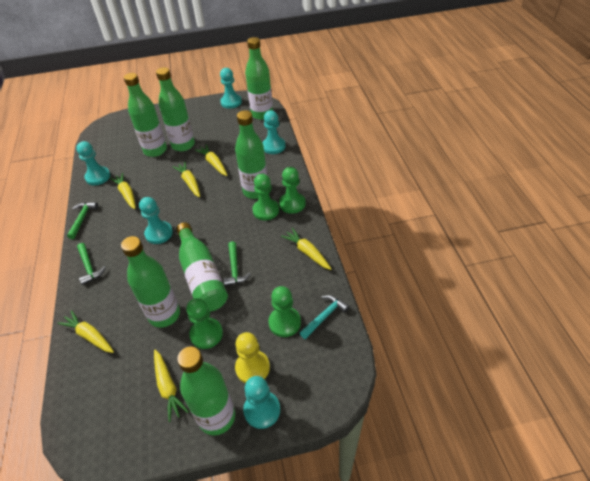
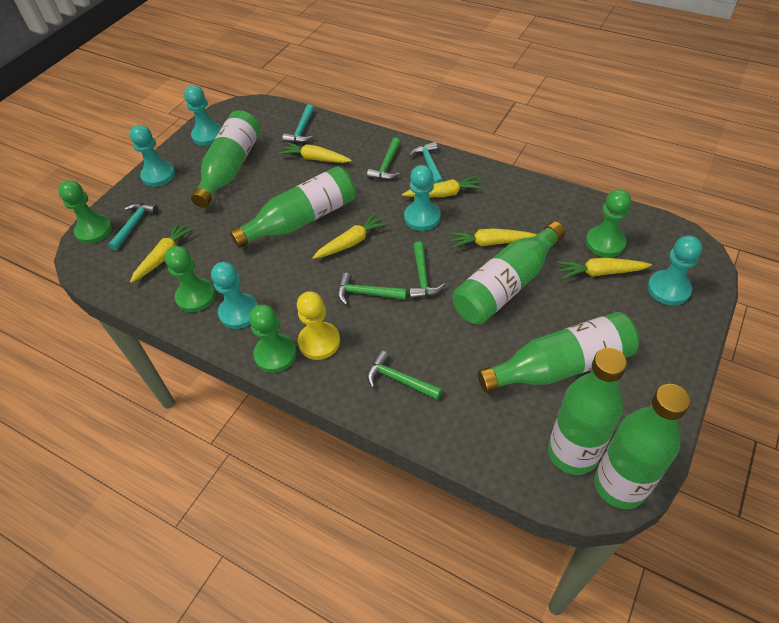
green bottle: [121,236,180,328] [124,73,167,157] [156,67,195,151] [176,222,228,312] [177,346,235,435] [235,110,267,199] [245,37,273,120] = 7 -> [191,110,261,208] [230,166,356,248] [453,221,565,324] [478,312,639,393] [548,348,627,475] [594,384,691,509] = 6
green hammer: [67,202,98,239] [77,243,106,285] [223,241,251,286] = 3 -> [337,273,407,305] [367,138,401,180] [367,350,443,400] [409,241,446,299] = 4
turquoise hammer: [300,295,350,339] = 1 -> [108,203,158,251] [282,104,314,143] [409,142,444,183] = 3

